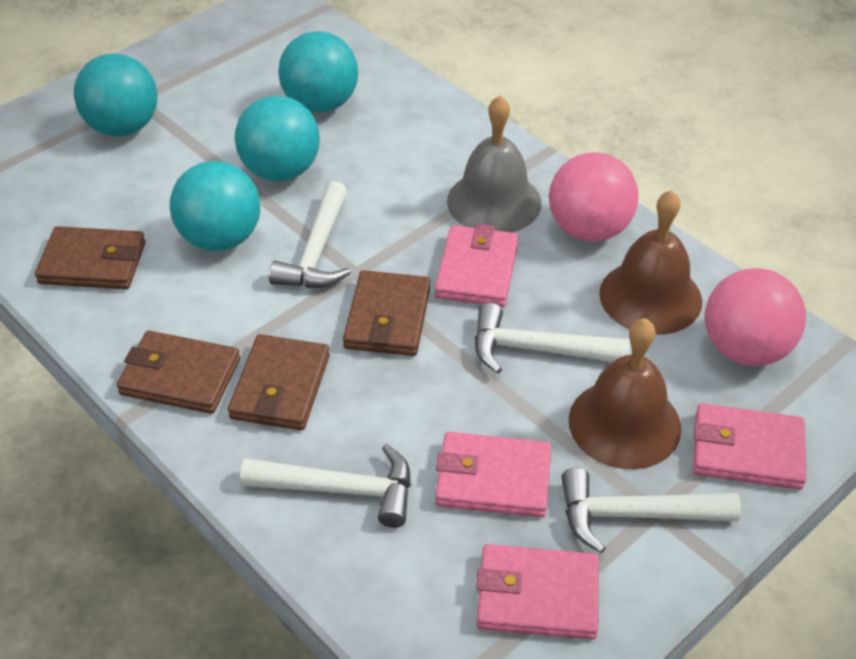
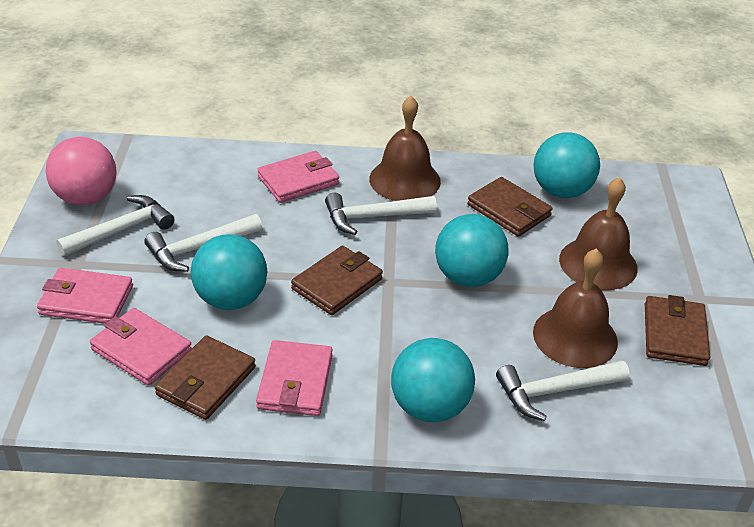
brown bell: [569,318,681,469] [599,190,702,335] = 2 -> [369,96,441,201] [533,248,618,368] [559,177,638,290] = 3
grey bell: [447,96,541,233] = 1 -> none = 0
pink ball: [549,152,639,242] [705,268,806,366] = 2 -> [45,137,117,205] = 1

